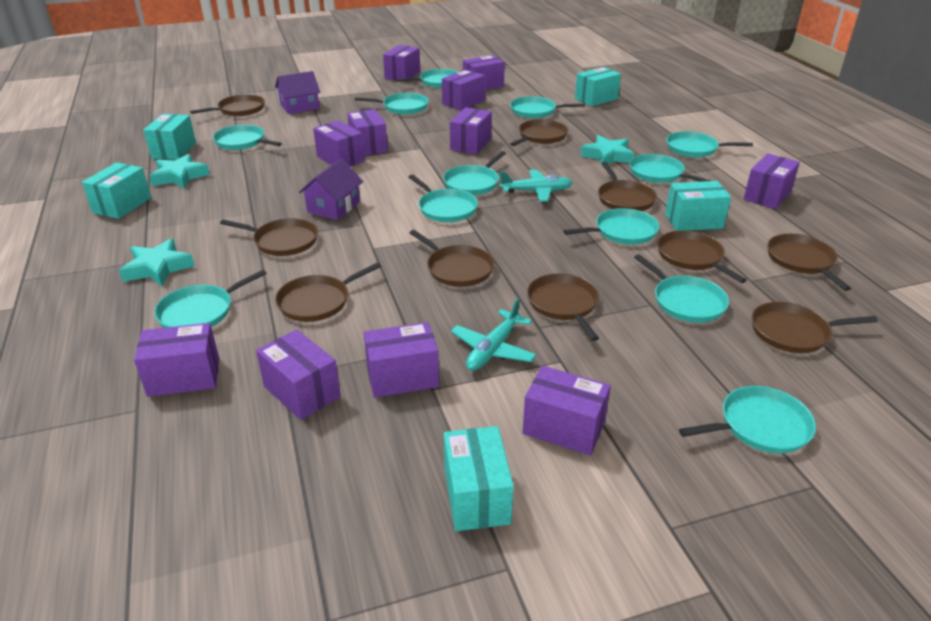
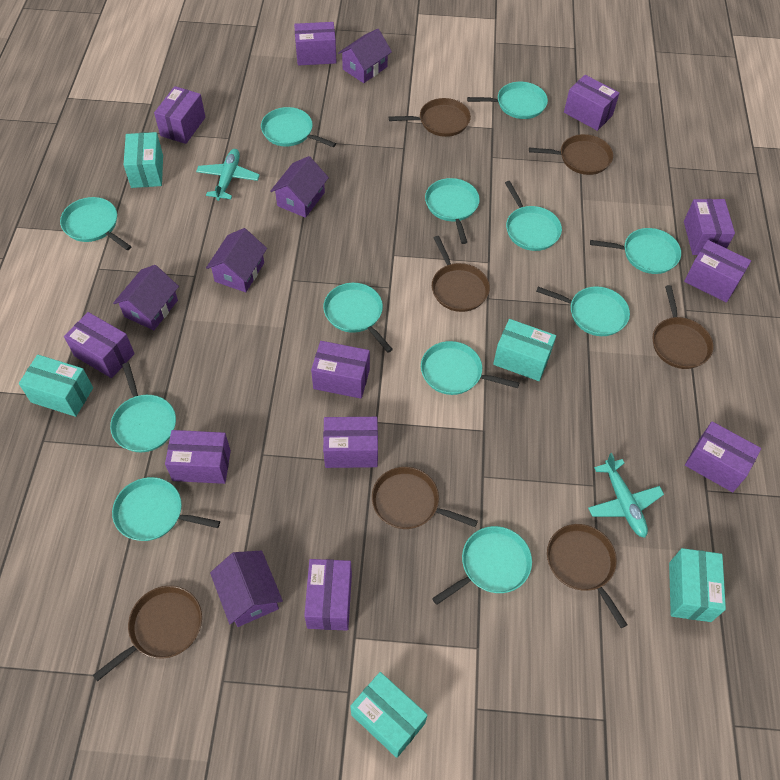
brown pan: [190,94,265,116] [220,218,318,256] [275,262,381,322] [409,230,495,287] [510,119,568,146] [527,273,599,341] [598,162,657,211] [657,230,747,283] [751,302,878,353] [767,234,851,291] = 10 -> [93,586,202,682] [372,467,478,529] [389,98,471,137] [432,236,490,312] [529,134,613,175] [547,524,627,628] [653,285,713,369] = 7
purple house: [275,71,320,114] [299,159,363,220] = 2 -> [113,265,179,330] [206,228,267,292] [210,551,283,627] [270,156,329,218] [338,29,392,83] = 5
turquoise star: [119,238,194,286] [149,154,210,189] [580,135,635,168] = 3 -> none = 0

